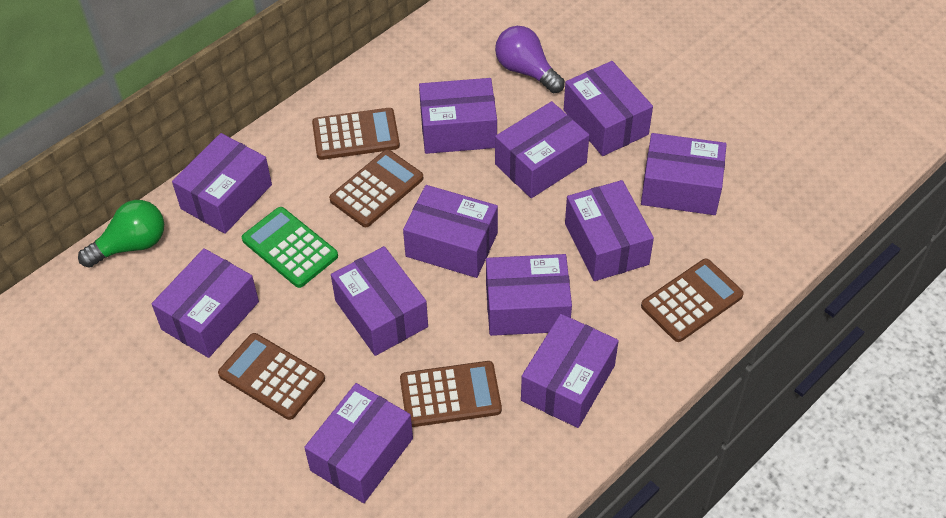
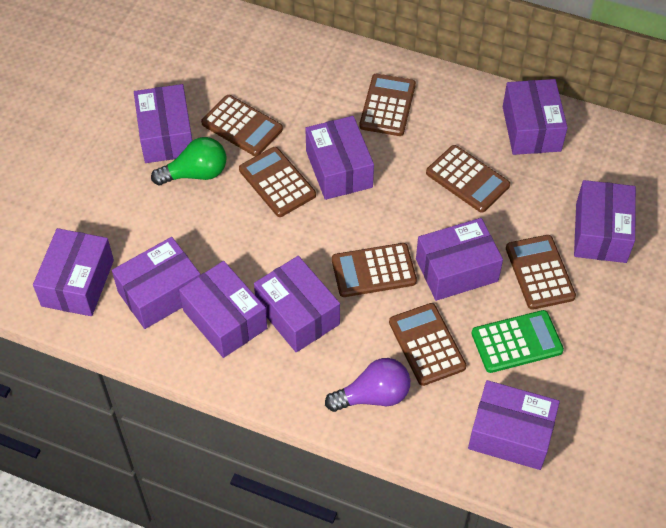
brown calculator: [218,333,325,420] [312,108,400,160] [329,149,423,227] [400,361,502,427] [641,259,744,342] = 5 -> [201,95,283,156] [239,147,316,217] [332,243,417,297] [359,74,416,136] [389,303,466,386] [426,145,510,213] [506,235,576,310] = 7
purple box: [152,248,259,358] [172,133,272,234] [304,383,413,503] [331,246,428,356] [403,185,498,278] [419,78,497,154] [486,254,572,336] [495,101,589,198] [521,314,619,428] [564,61,653,156] [565,180,654,281] [641,133,727,215] = 12 -> [33,228,114,316] [112,237,200,329] [134,84,192,163] [179,261,267,358] [254,256,340,352] [305,116,374,200] [416,218,503,301] [468,380,560,470] [503,79,568,155] [574,180,636,263] = 10

